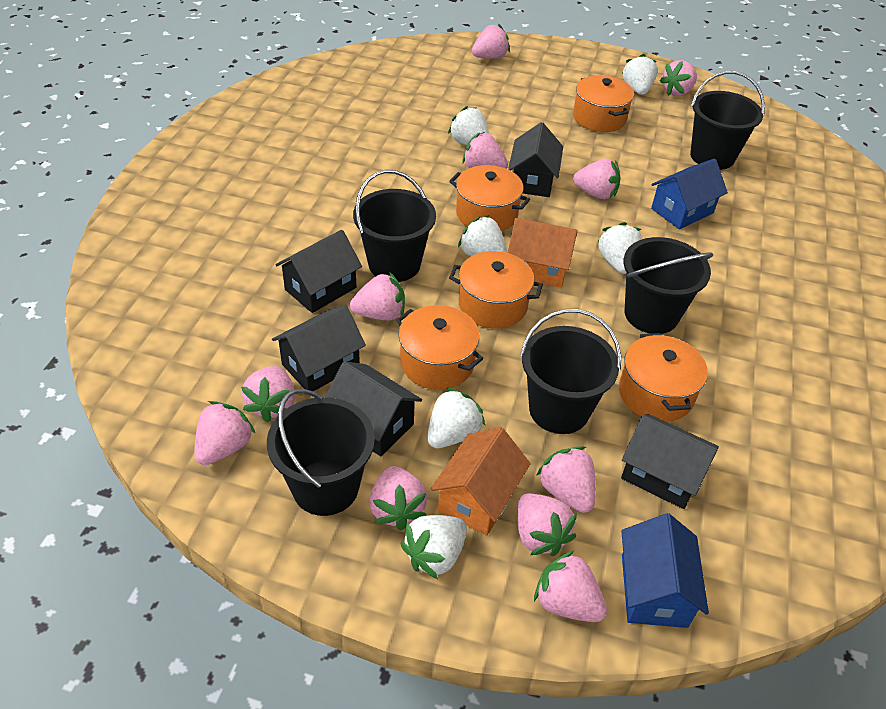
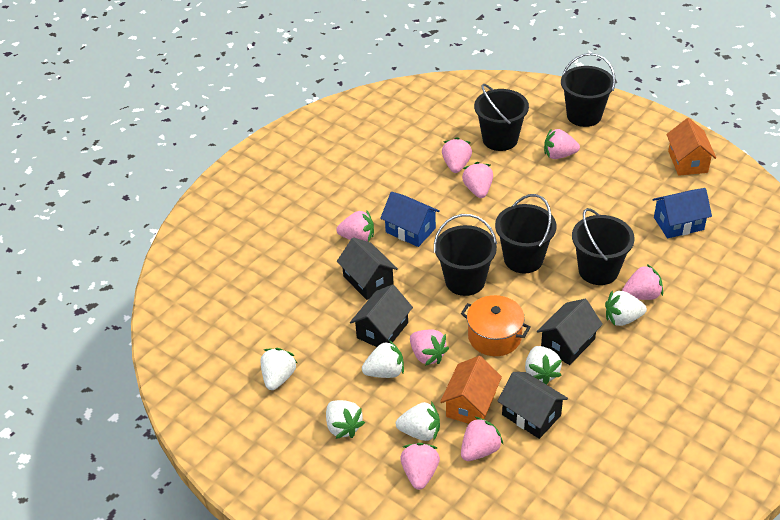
black house: [272,305,366,391] [275,230,362,313] [325,361,422,456] [508,122,563,197] [621,414,719,509] = 5 -> [337,237,398,300] [350,284,413,347] [498,372,568,439] [537,299,603,365] = 4
orange pot: [396,305,484,390] [449,165,530,231] [449,251,543,329] [573,75,634,132] [619,333,708,422] = 5 -> [461,295,531,356] = 1
pink strawberry: [194,401,256,465] [241,366,295,423] [350,272,405,320] [369,466,427,530] [462,132,508,169] [472,23,510,59] [517,493,577,556] [534,551,607,622] [536,446,596,513] [573,159,620,199] [660,60,697,96] = 11 -> [336,210,374,242] [400,443,440,490] [410,329,449,366] [442,137,472,173] [461,417,504,461] [462,162,493,198] [544,128,580,159] [622,264,663,300] = 8

